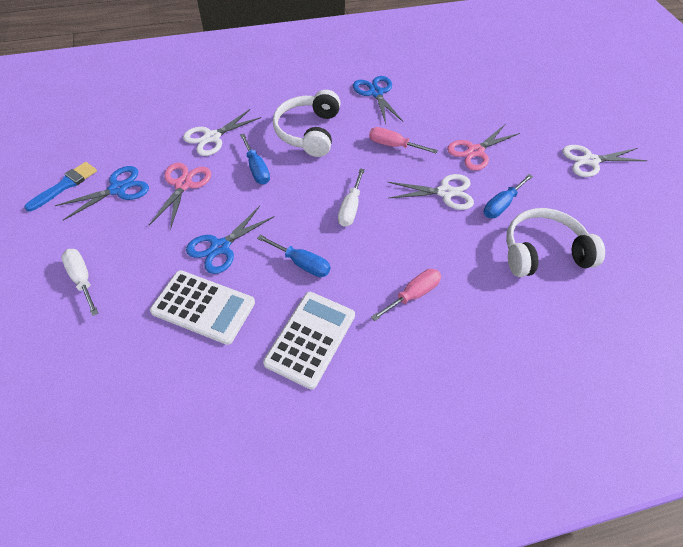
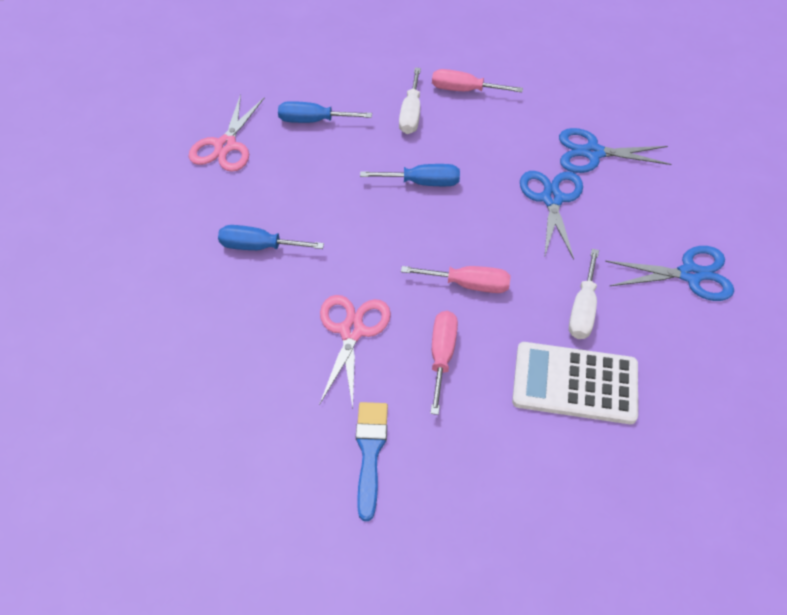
pink screwdriver: [369,127,438,153] [371,269,441,321] = 2 -> [401,266,511,293] [430,311,458,415] [432,69,523,92] = 3
white calculator: [150,270,255,345] [263,292,355,389] = 2 -> [512,342,638,424] = 1
white headphones: [273,90,341,157] [506,208,605,277] = 2 -> none = 0
white scissors: [183,109,261,156] [388,174,474,210] [562,145,648,177] = 3 -> none = 0

